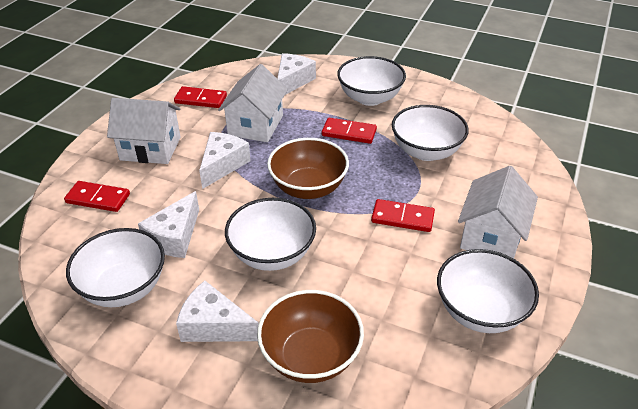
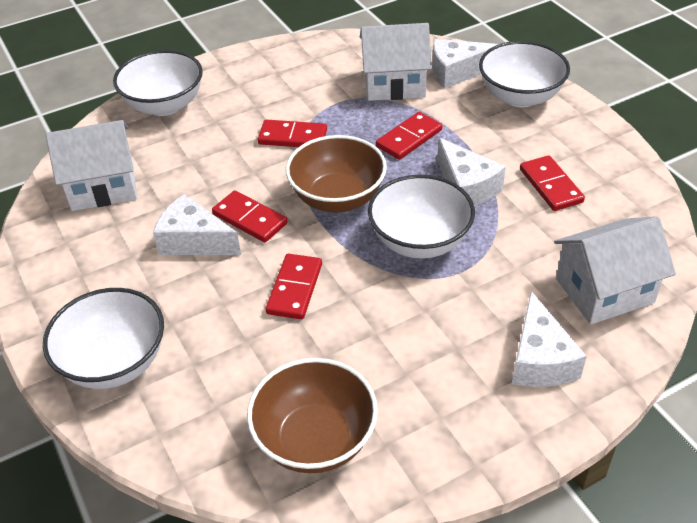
red domino: [64,181,130,212] [174,86,227,108] [322,118,377,144] [371,199,435,232] = 4 -> [212,190,288,242] [258,120,327,147] [266,254,322,320] [376,112,442,160] [520,155,585,211] = 5
white bowl: [66,228,165,307] [225,198,316,271] [337,56,406,106] [392,105,469,161] [437,249,539,333] = 5 -> [43,288,164,389] [113,50,203,116] [368,175,475,258] [479,41,570,108] = 4

